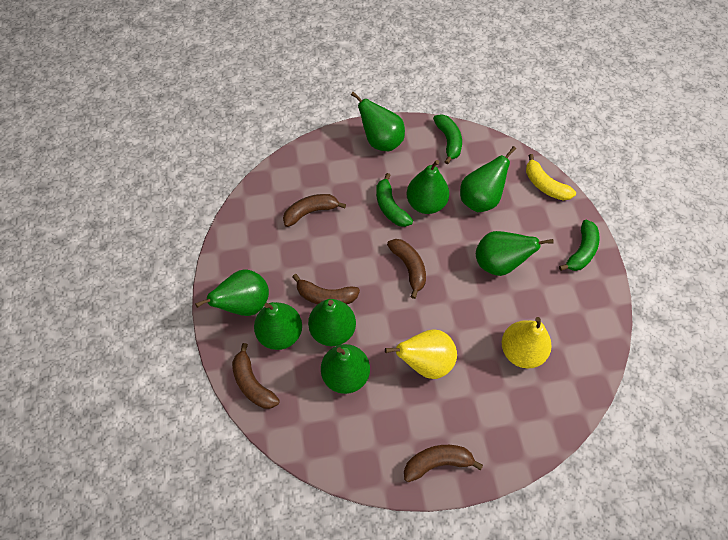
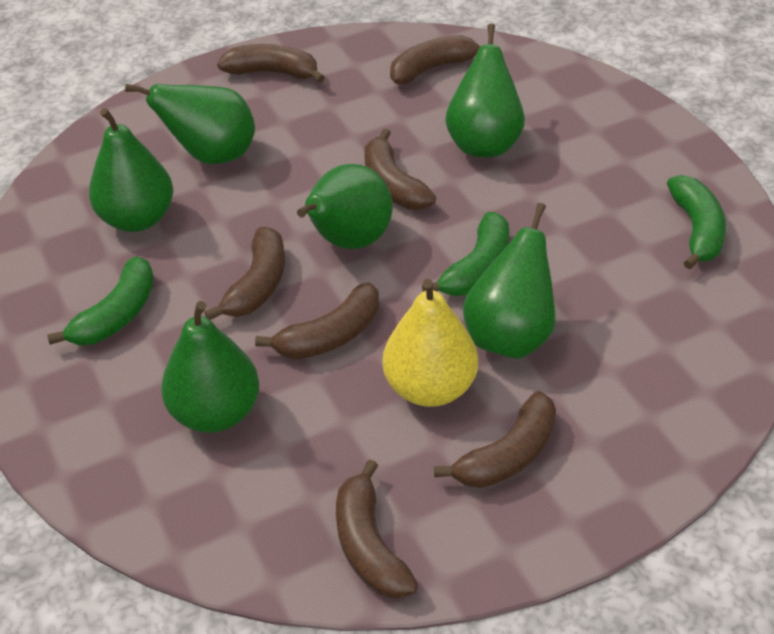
brown banana: [232,343,280,409] [283,194,346,227] [292,274,360,305] [387,239,426,299] [404,445,483,482] = 5 -> [204,227,285,320] [217,44,325,83] [255,283,379,359] [336,460,418,599] [364,129,436,209] [390,35,481,85] [434,391,556,488] = 7
green pear: [195,269,269,316] [254,302,302,350] [308,299,356,346] [321,344,370,394] [351,92,405,151] [407,160,449,214] [460,146,516,212] [476,231,554,276] = 8 -> [89,108,173,232] [125,84,255,164] [161,301,259,433] [297,164,393,249] [445,24,525,157] [463,203,555,359] = 6
yellow banana: [526,154,576,201] = 1 -> none = 0
yellow pear: [385,329,457,379] [502,317,551,368] = 2 -> [383,279,478,407] = 1

